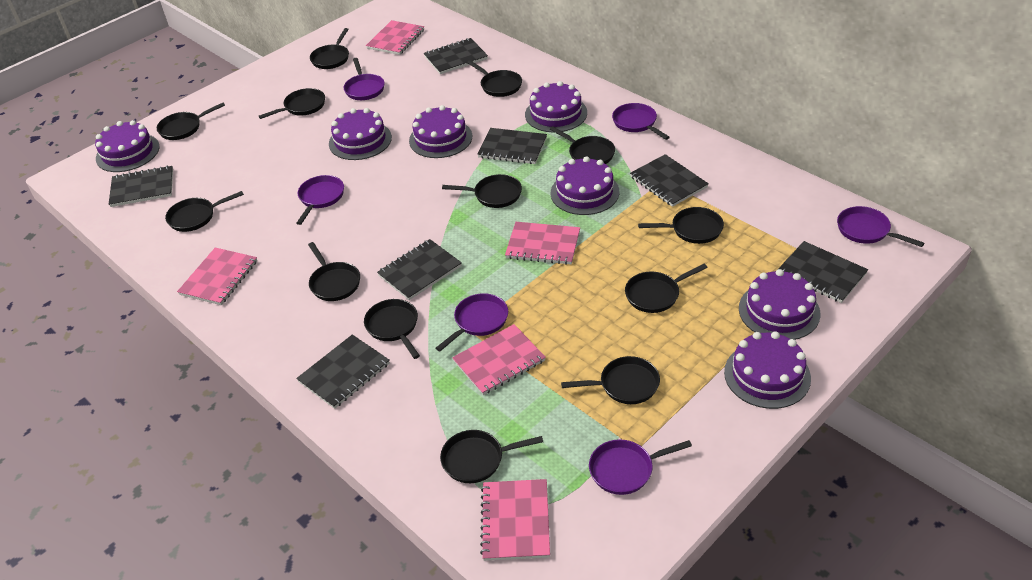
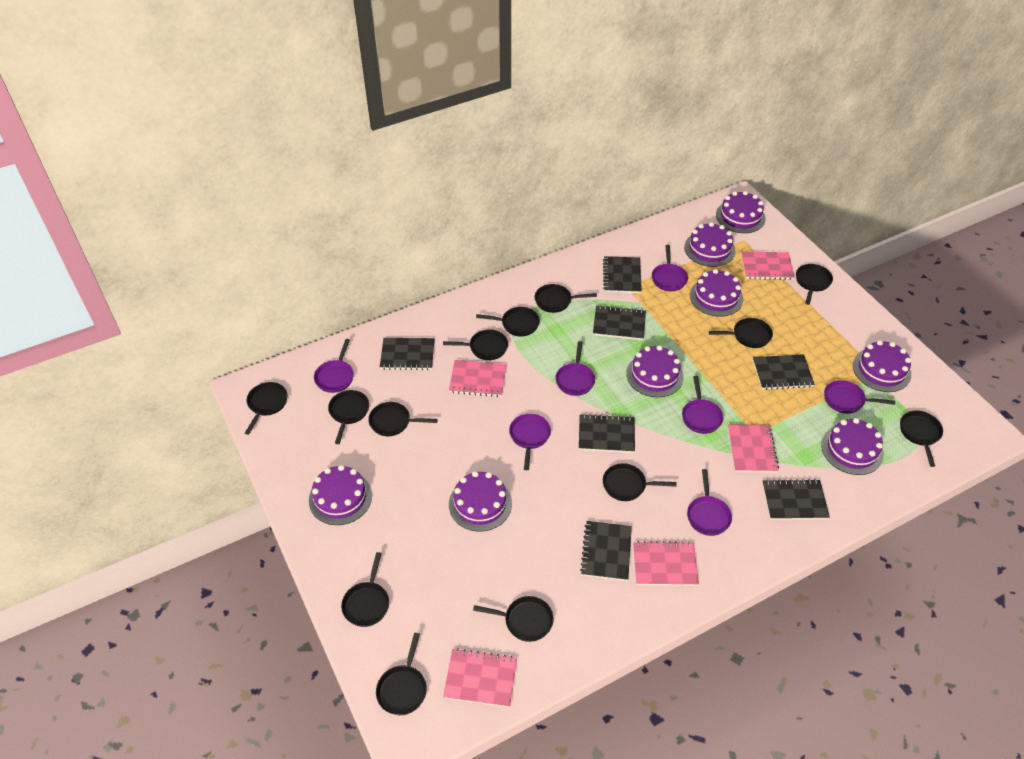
purple cake: [95,120,160,172] [329,108,392,160] [409,105,472,158] [525,81,587,132] [551,156,619,215] [724,331,811,409] [739,269,821,340] = 7 -> [309,465,372,525] [449,471,512,532] [626,345,684,397] [684,222,735,267] [690,269,743,317] [716,191,766,233] [821,418,884,475] [853,340,911,392] = 8
purple pan: [296,175,344,225] [344,58,385,100] [436,293,508,352] [589,439,692,495] [612,103,670,140] [837,206,924,247] = 6 -> [314,339,354,393] [509,414,551,470] [555,341,595,396] [652,245,688,291] [682,376,723,434] [687,469,732,536] [824,380,895,414] = 7

